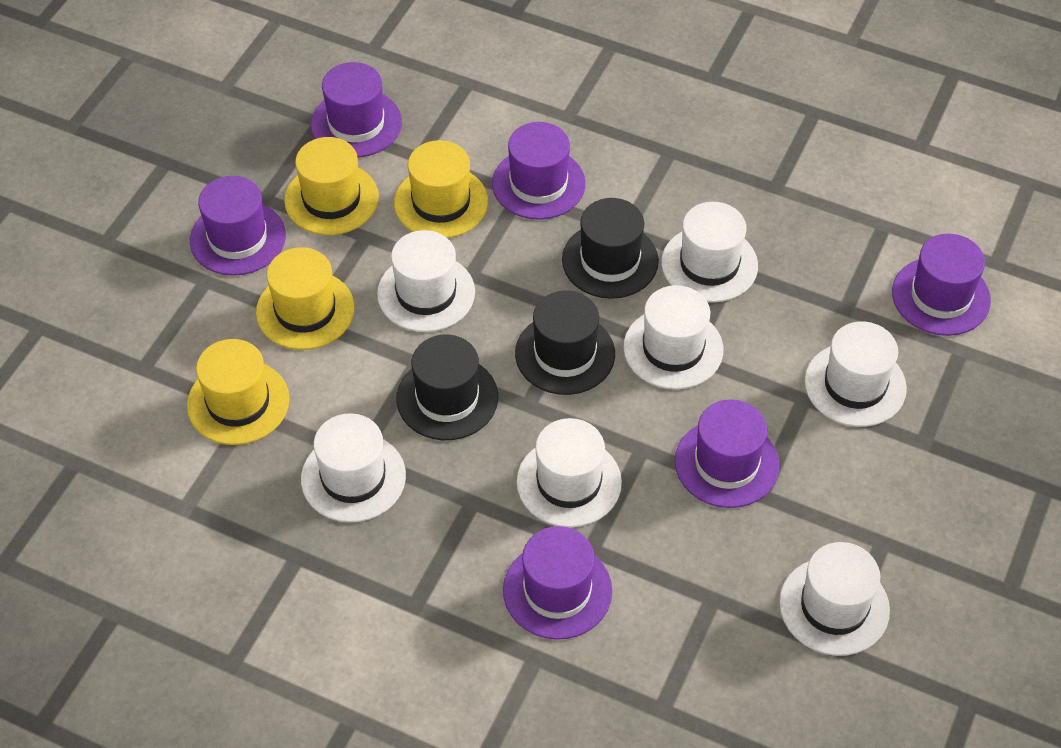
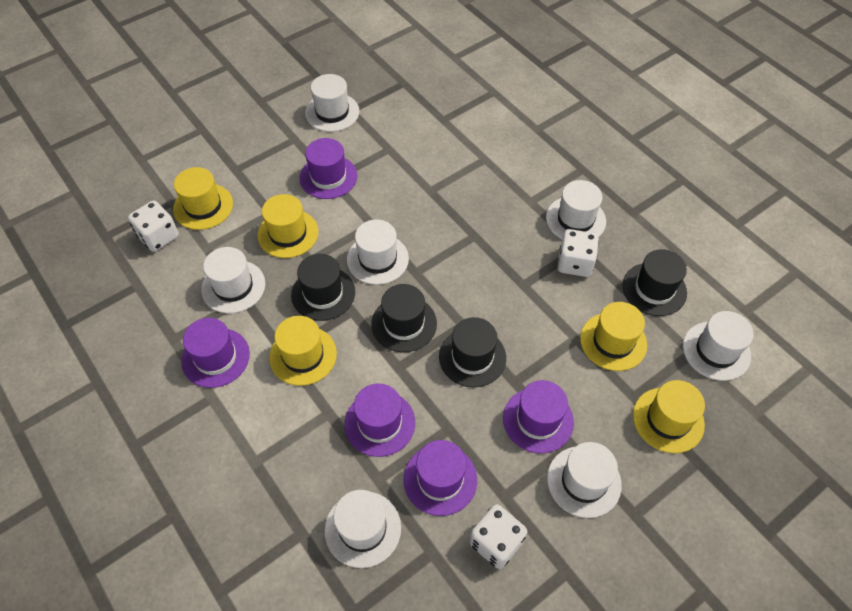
black hat: [397,335,498,440] [515,291,615,395] [562,198,659,299] = 3 -> [291,254,355,321] [371,284,437,352] [439,317,506,388] [623,249,687,316] = 4
purple hat: [190,176,286,276] [311,62,402,157] [492,122,586,220] [503,526,612,640] [675,399,779,508] [892,234,991,336] = 6 -> [181,318,250,388] [300,138,357,199] [344,383,415,457] [404,440,477,516] [503,380,574,453] = 5
white dice: none = 0 -> [128,200,179,252] [469,504,527,569] [557,229,599,277] = 3
yellow hat: [187,339,289,445] [256,247,355,350] [284,137,379,235] [394,140,488,238] = 4 -> [173,167,233,230] [257,194,318,258] [269,316,337,386] [580,302,647,371] [633,380,705,453] = 5

